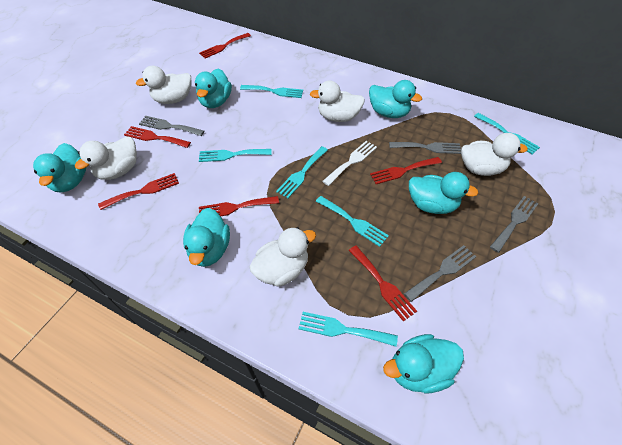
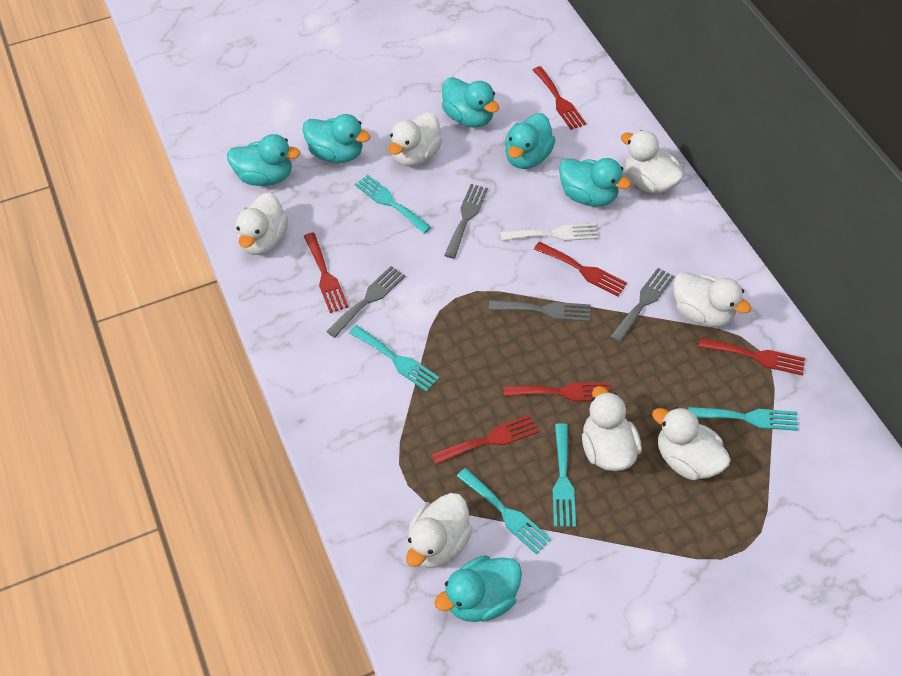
turquoise fork: [199,149,272,162] [240,85,303,98] [276,146,328,198] [299,312,398,346] [316,196,389,247] [474,113,540,154] = 6 -> [349,325,439,392] [355,175,431,234] [457,468,551,554] [553,423,576,527] [688,407,798,431] = 5
white duck: [75,136,137,180] [136,66,191,104] [249,227,316,287] [310,80,365,122] [461,133,528,176] = 5 -> [236,192,288,255] [388,112,443,167] [406,493,473,568] [582,386,642,471] [621,130,684,194] [652,407,731,480] [673,272,752,327] = 7

